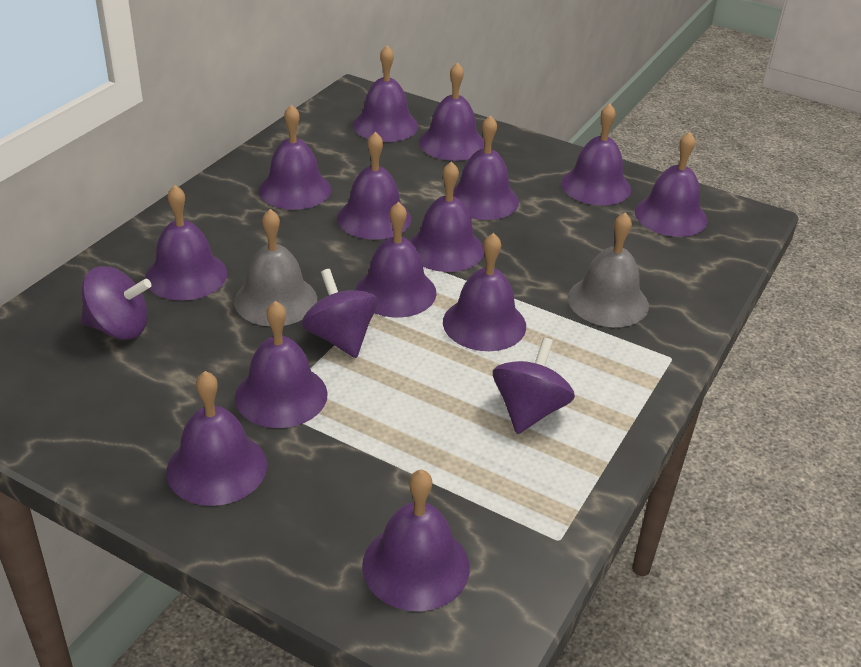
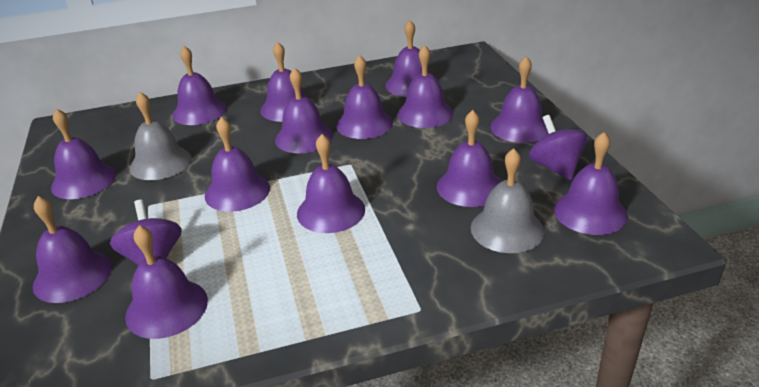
purple spinning top: [81,266,151,339] [302,269,378,358] [493,338,575,434] = 3 -> [110,200,182,265] [529,115,588,180] = 2

